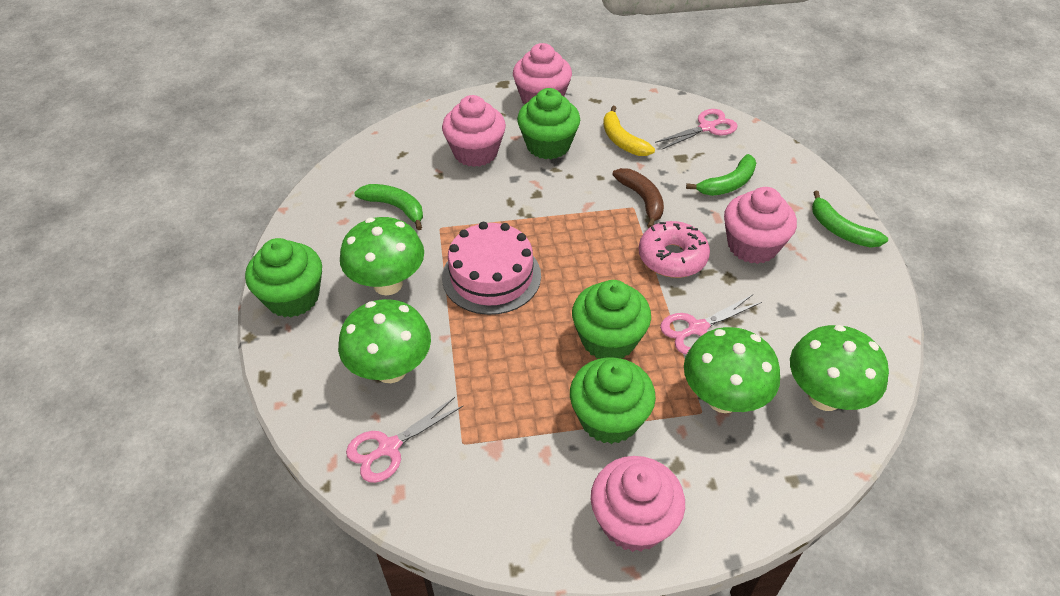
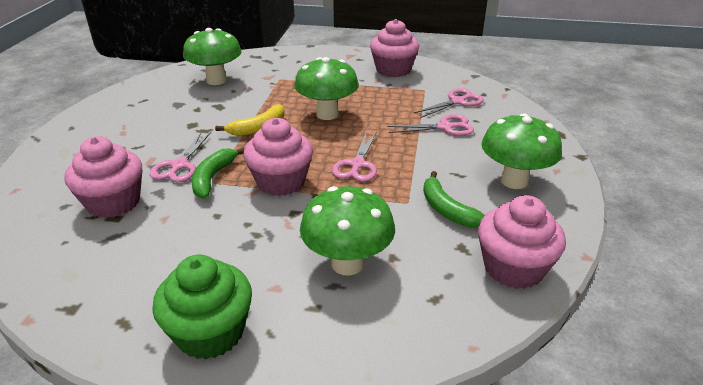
brown banana: [612,168,664,228] = 1 -> none = 0
green banana: [354,184,423,230] [686,154,756,196] [812,191,888,248] = 3 -> [191,147,245,198] [423,171,485,228] = 2
green cupcake: [245,238,322,317] [517,88,580,159] [570,357,656,444] [572,280,651,359] = 4 -> [152,255,252,359] = 1
pink cake: [442,222,541,315] = 1 -> none = 0
pink donut: [639,221,710,278] = 1 -> none = 0
pink scissors: [346,397,463,483] [655,109,737,150] [660,294,762,355] = 3 -> [150,132,211,183] [332,131,377,182] [387,114,474,136] [414,88,484,118] = 4

